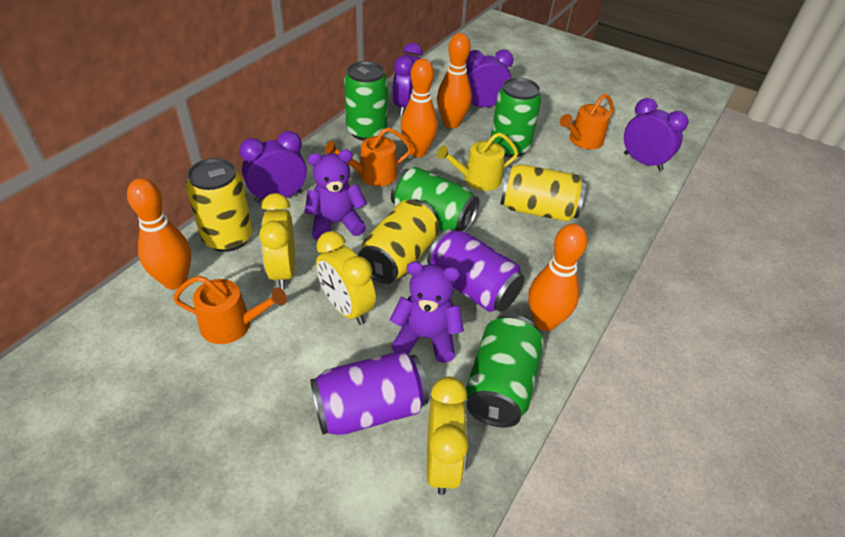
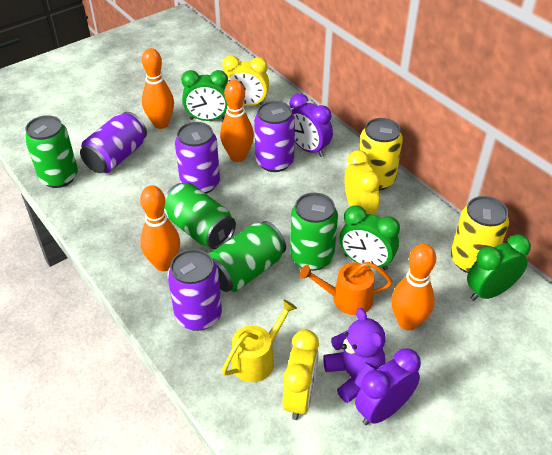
green clock: none = 0 -> [181,70,228,121] [339,205,400,270] [467,234,531,301] = 3
orange watering can: [173,276,287,344] [325,127,412,186] [560,94,614,149] = 3 -> [300,262,393,315] = 1
purple can: [310,351,429,436] [427,229,525,312] = 2 -> [80,112,147,173] [168,249,222,331] [175,122,220,194] [254,101,295,172] = 4
purple clock: [239,131,307,203] [392,43,423,115] [466,49,513,107] [624,98,689,171] = 4 -> [289,93,333,157] [355,348,421,425] = 2
purple teddy bear: [304,150,367,241] [390,261,464,363] = 2 -> [323,308,385,403] = 1
yellow can: [186,158,252,252] [358,200,439,284] [500,164,586,222] = 3 -> [359,118,403,190] [451,196,509,273] = 2

